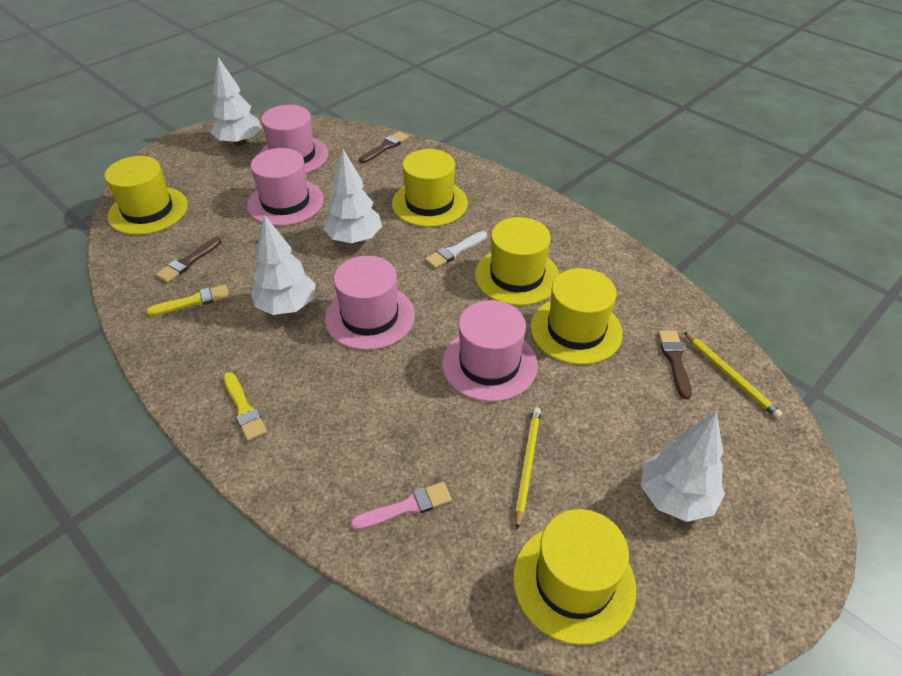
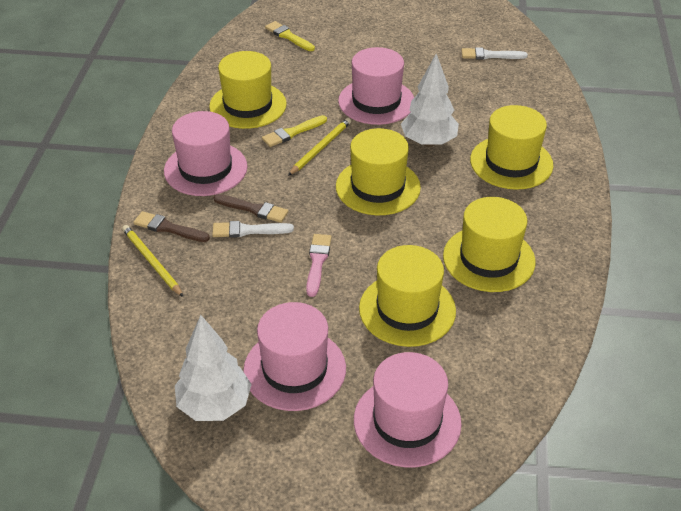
brown brush: [156,237,221,283] [359,131,409,163] [658,330,692,399] = 3 -> [133,211,210,242] [213,194,288,223] = 2
white brush: [425,231,487,269] = 1 -> [212,221,294,238] [461,47,528,60] = 2
white tree: [211,57,261,146] [251,215,316,315] [323,149,382,244] [641,411,725,522] = 4 -> [175,315,252,421] [401,54,459,147] = 2

